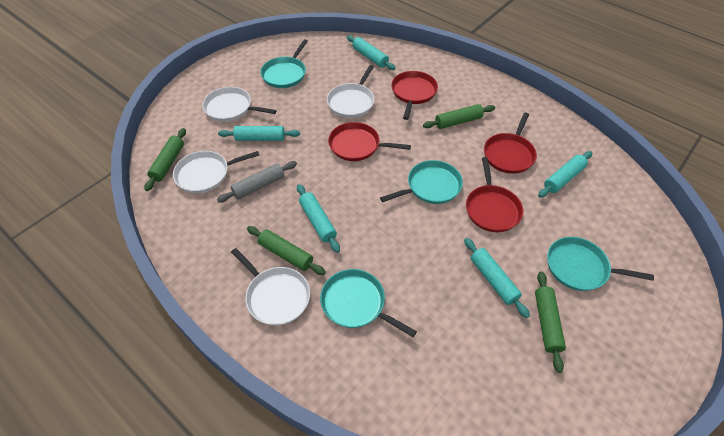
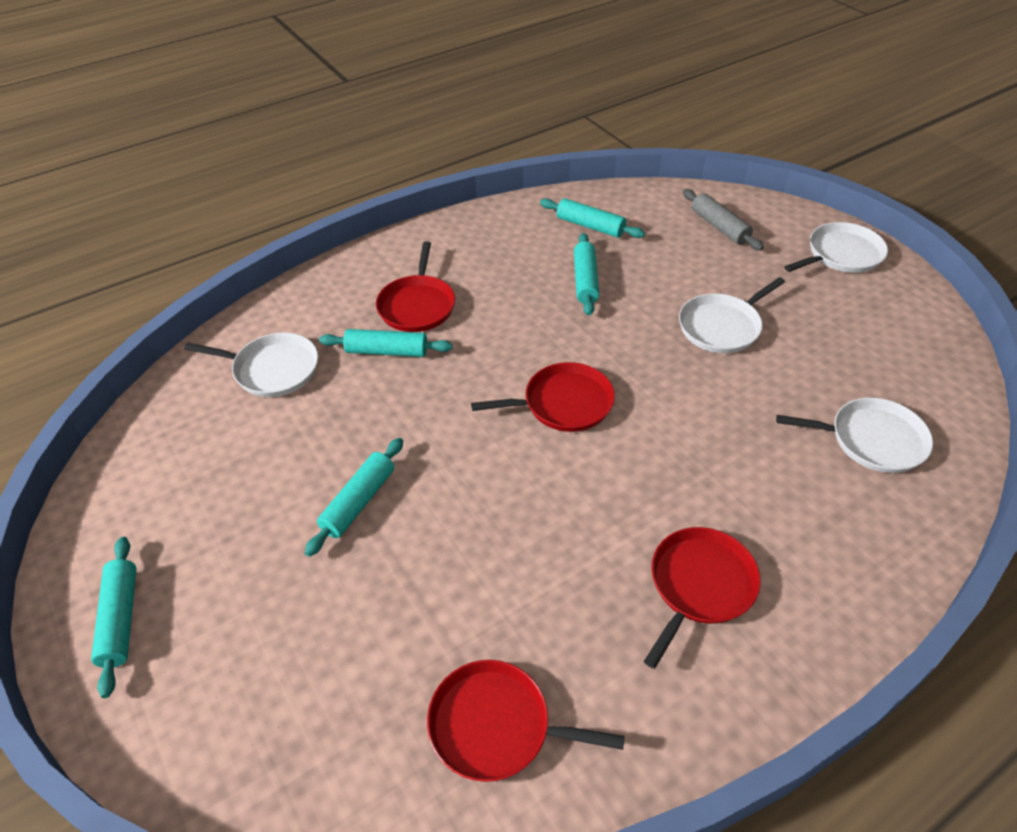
green rolling pin: [144,128,186,191] [247,226,326,275] [423,104,495,129] [535,271,566,373] = 4 -> none = 0
turquoise pan: [260,40,308,88] [320,269,417,337] [380,160,463,204] [547,237,654,291] = 4 -> none = 0

